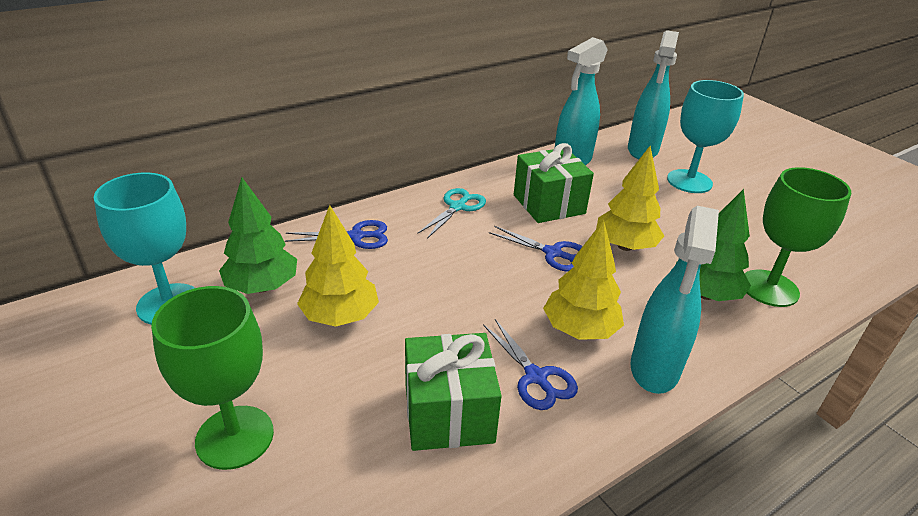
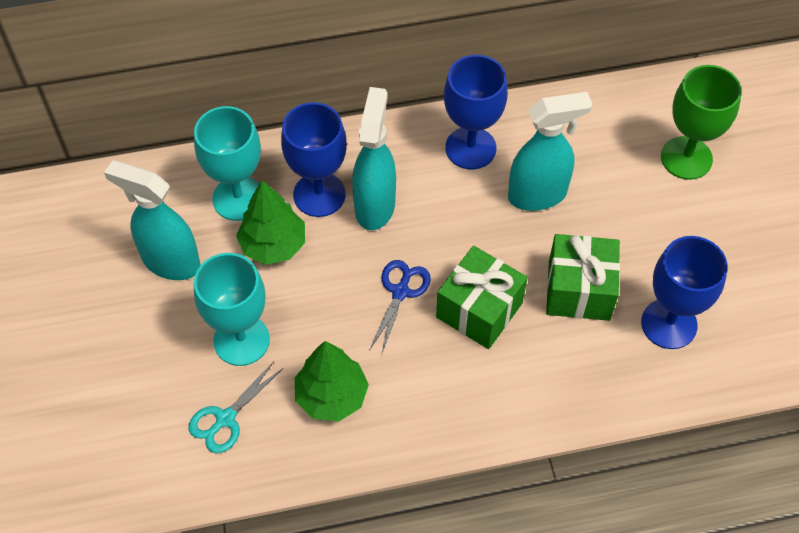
blue goblet: none = 0 -> [281,102,347,217] [444,55,508,169] [641,236,727,349] = 3
blue scissors: [285,220,388,249] [483,319,578,410] [489,226,583,272] = 3 -> [369,260,431,355] = 1
green goblet: [151,286,274,470] [745,167,851,307] = 2 -> [661,65,742,180] = 1
yellow tree: [297,205,379,327] [543,220,624,340] [596,146,664,251] = 3 -> none = 0

